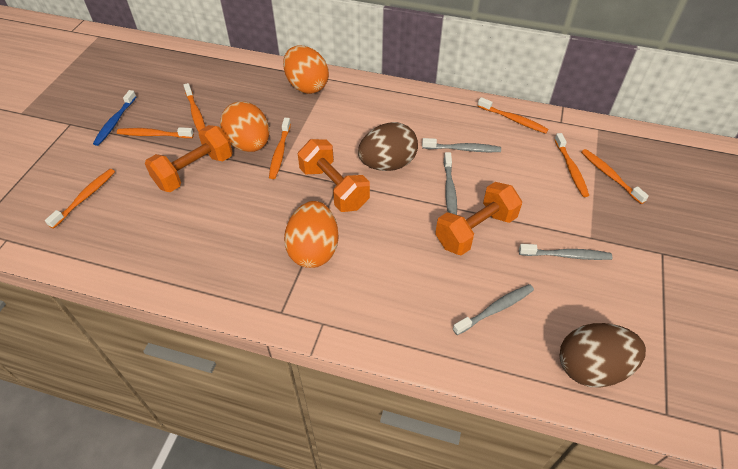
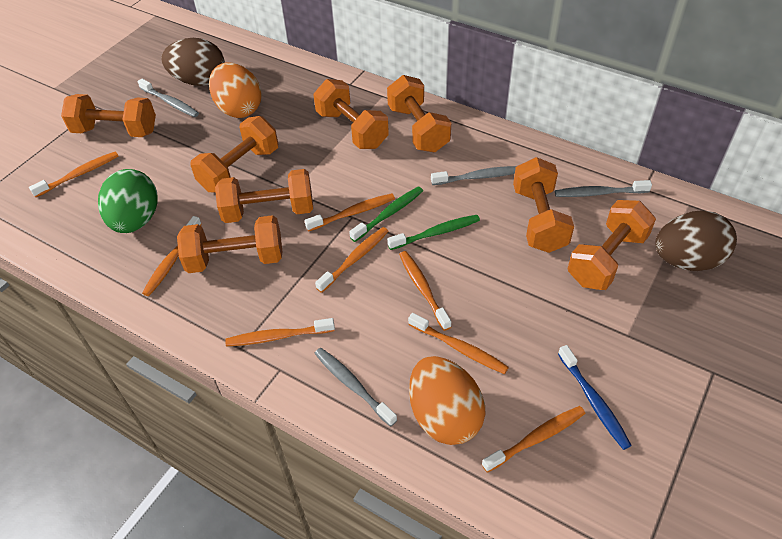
green egg: none = 0 -> [98,169,158,233] = 1
green toothbrush: none = 0 -> [349,186,423,242] [387,215,480,250] = 2
orange dumbbell: [145,125,233,192] [298,139,370,212] [435,182,522,256] = 3 -> [61,94,156,137] [177,215,283,273] [190,116,278,192] [215,169,313,223] [313,79,389,149] [387,75,451,152] [513,157,574,253] [568,200,656,290] = 8
orange egg: [220,102,269,152] [283,45,329,94] [284,201,339,268] = 3 -> [209,62,261,118] [409,356,486,445] = 2
orange toothbrush: [45,169,115,229] [117,127,194,138] [183,83,205,132] [269,118,291,179] [478,97,549,134] [554,133,589,197] [581,149,649,204] = 7 -> [29,151,118,197] [142,216,202,296] [225,318,335,347] [304,193,395,232] [315,227,389,293] [399,251,451,331] [408,313,509,374] [482,406,585,473] = 8

